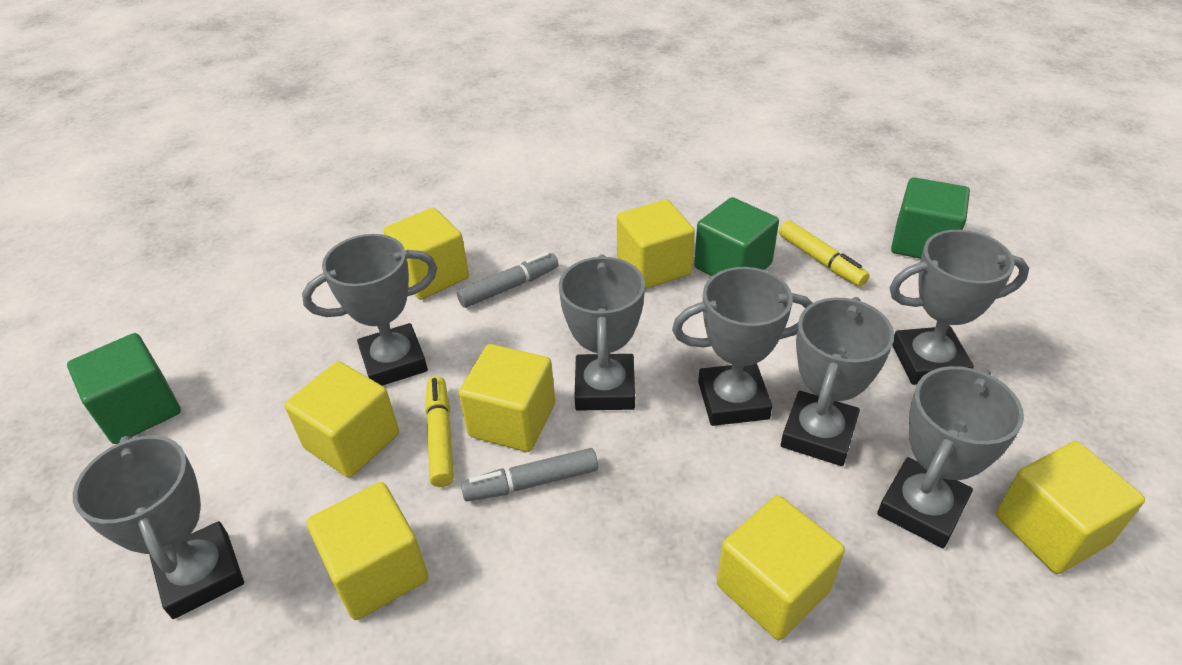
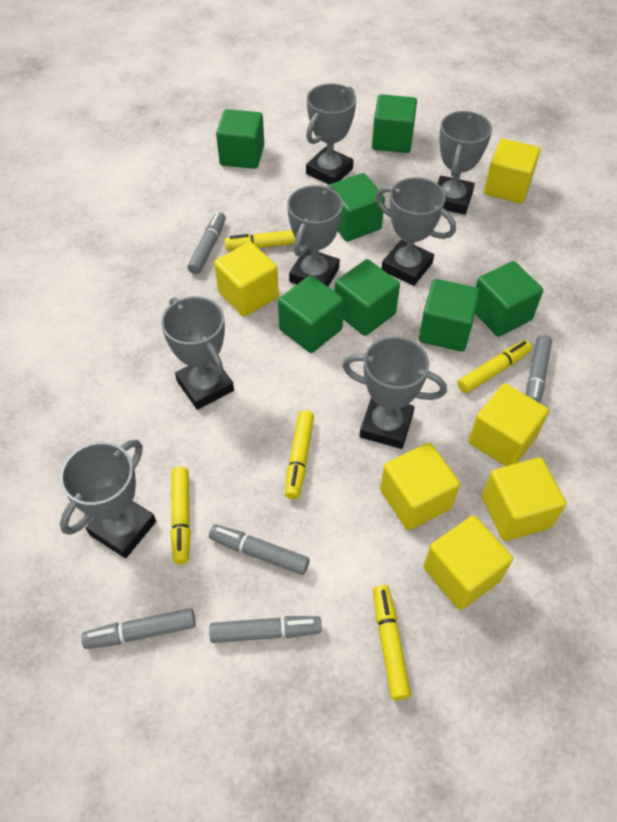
green cube: [67,333,181,444] [694,197,779,276] [891,177,970,259] = 3 -> [216,109,264,169] [278,275,344,353] [328,173,385,242] [335,259,400,336] [372,94,417,153] [419,279,480,352] [475,261,543,337] = 7
grey marker: [457,252,559,308] [461,448,598,501] = 2 -> [81,608,196,649] [187,212,226,274] [209,524,310,575] [209,616,322,643] [526,335,552,403] = 5
yellow cube: [285,361,399,478] [307,482,429,620] [384,208,469,300] [459,344,555,452] [617,199,695,289] [717,495,845,640] [996,441,1145,574] = 7 -> [214,242,279,317] [380,443,460,530] [423,515,513,610] [468,383,549,466] [482,458,566,541] [484,138,540,203] = 6
yellow marker: [425,376,454,487] [779,220,869,287] = 2 -> [171,467,191,564] [225,230,296,250] [285,410,314,499] [373,585,411,700] [458,340,532,393] = 5

